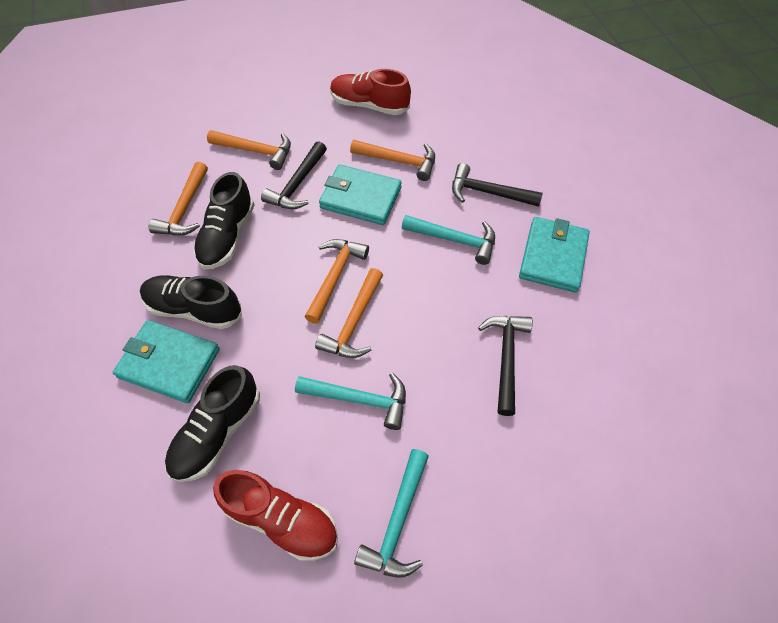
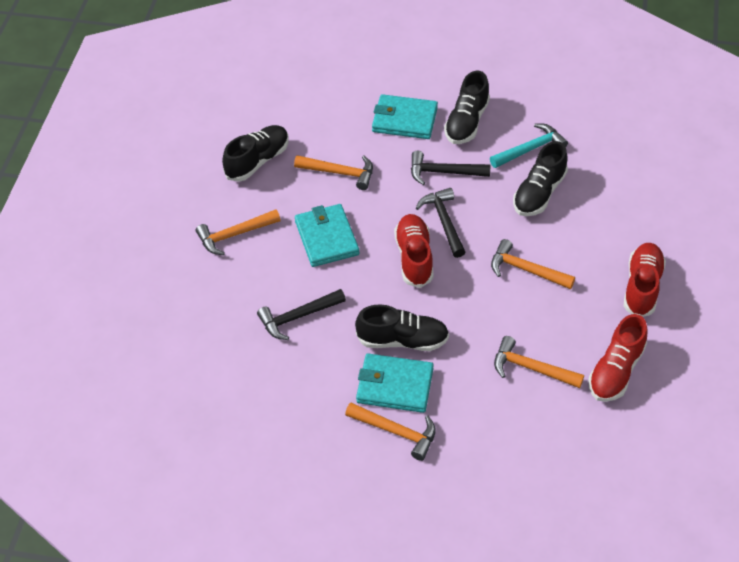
black shoe: [140,275,242,329] [165,365,260,482] [193,172,254,269] = 3 -> [222,125,289,182] [355,304,449,351] [444,71,490,144] [513,141,568,216] = 4
red shoe: [213,470,338,561] [330,69,411,115] = 2 -> [394,214,434,288] [589,314,648,402] [623,243,666,317] = 3
turquoise hammer: [295,373,406,430] [354,449,429,578] [402,215,495,265] = 3 -> [490,123,568,168] = 1

